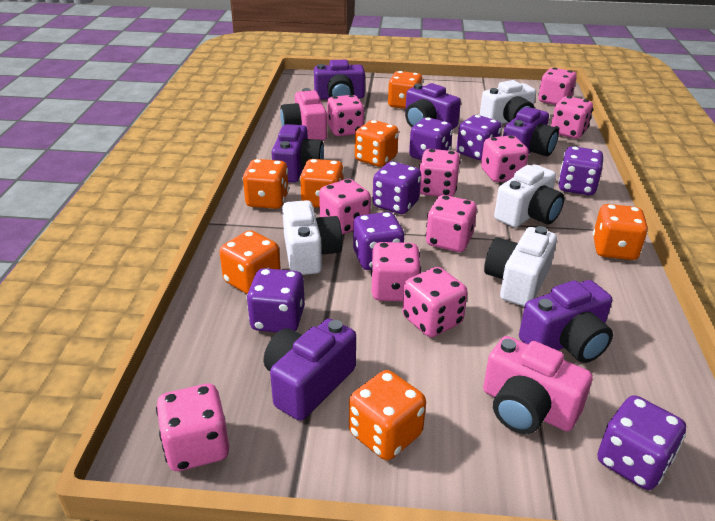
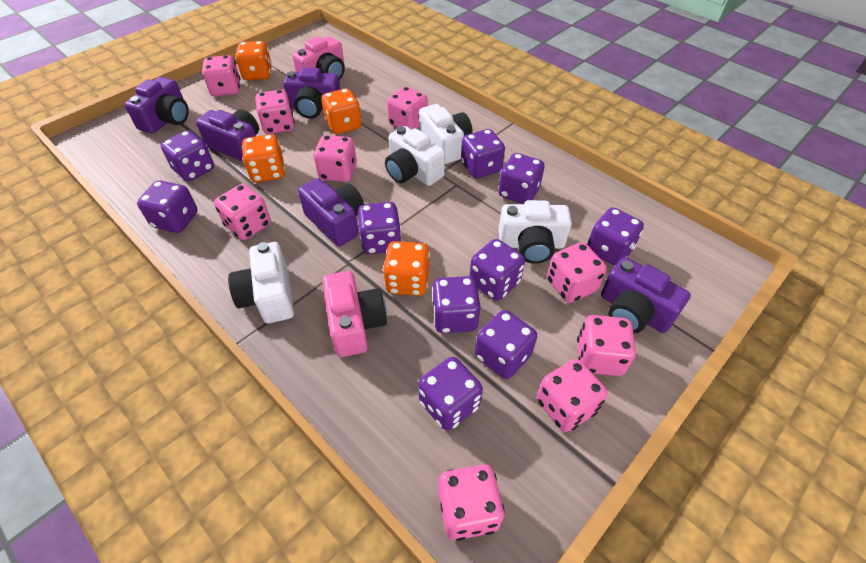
orange dice: [219,230,281,294] [243,159,289,209] [300,159,344,208] [349,370,426,460] [355,120,399,167] [388,71,423,109] [593,204,648,260] = 7 -> [235,41,272,80] [242,134,285,182] [321,88,362,134] [383,241,430,296] = 4
pink dice: [156,384,229,471] [319,179,371,234] [327,95,365,136] [371,242,421,301] [402,267,468,337] [419,149,461,197] [426,195,477,252] [481,135,529,182] [538,68,577,105] [551,96,593,139] = 10 -> [202,55,240,96] [214,184,271,240] [255,90,295,134] [313,135,357,182] [387,87,428,129] [438,464,505,541] [537,359,608,432] [547,242,607,303] [577,315,636,376] = 9
purple camera: [264,319,356,421] [271,124,324,183] [314,60,365,99] [405,83,461,129] [503,107,559,156] [519,280,613,363] = 6 -> [124,77,189,134] [196,109,259,162] [283,67,341,119] [298,178,364,246] [601,257,691,334] = 5
purple dice: [247,268,305,332] [353,212,405,270] [373,161,421,214] [409,117,453,160] [457,115,502,161] [558,146,604,195] [598,395,686,490] = 7 -> [137,180,198,233] [161,130,214,181] [358,202,402,254] [418,357,483,431] [432,276,481,333] [461,129,505,178] [470,239,525,301] [475,310,537,379] [498,153,545,204] [587,207,644,265] = 10

